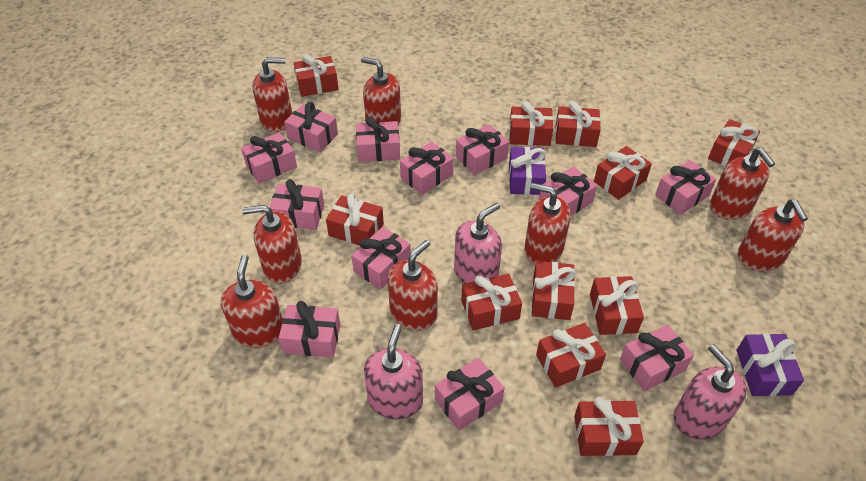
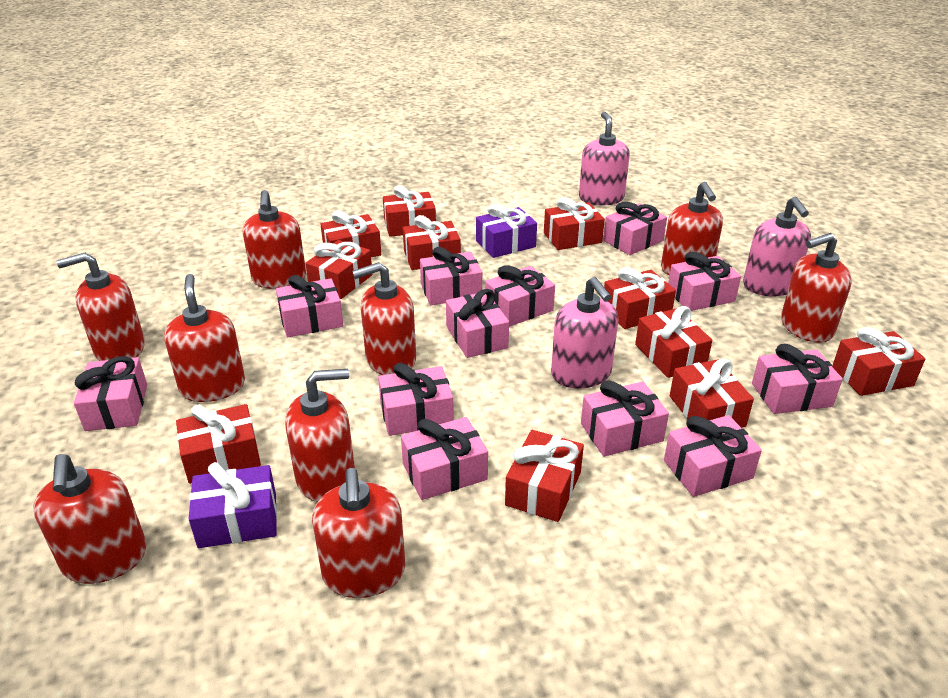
red soap dispenser: [221,255,283,348] [242,205,302,284] [252,57,292,132] [361,57,401,125] [387,240,438,330] [524,183,571,265] [710,148,775,220] [738,200,808,272] = 8 -> [33,454,147,584] [56,253,145,361] [164,274,245,402] [243,190,306,289] [285,369,355,502] [312,468,405,598] [352,262,416,375] [661,182,723,275] [781,233,852,343] = 9

